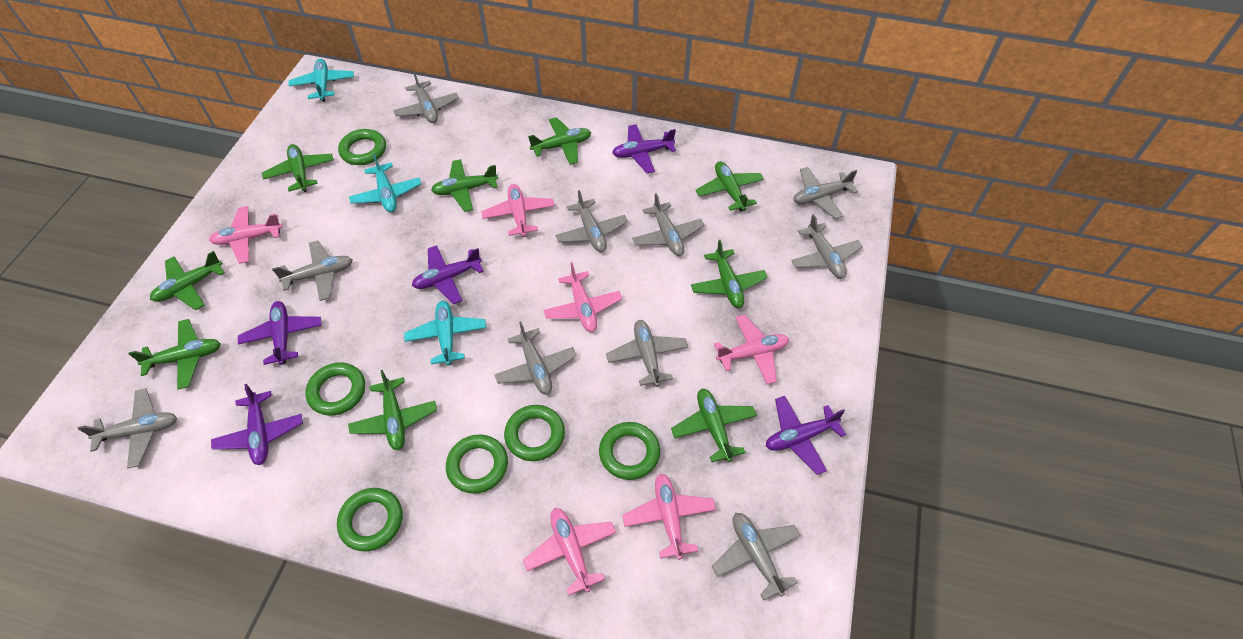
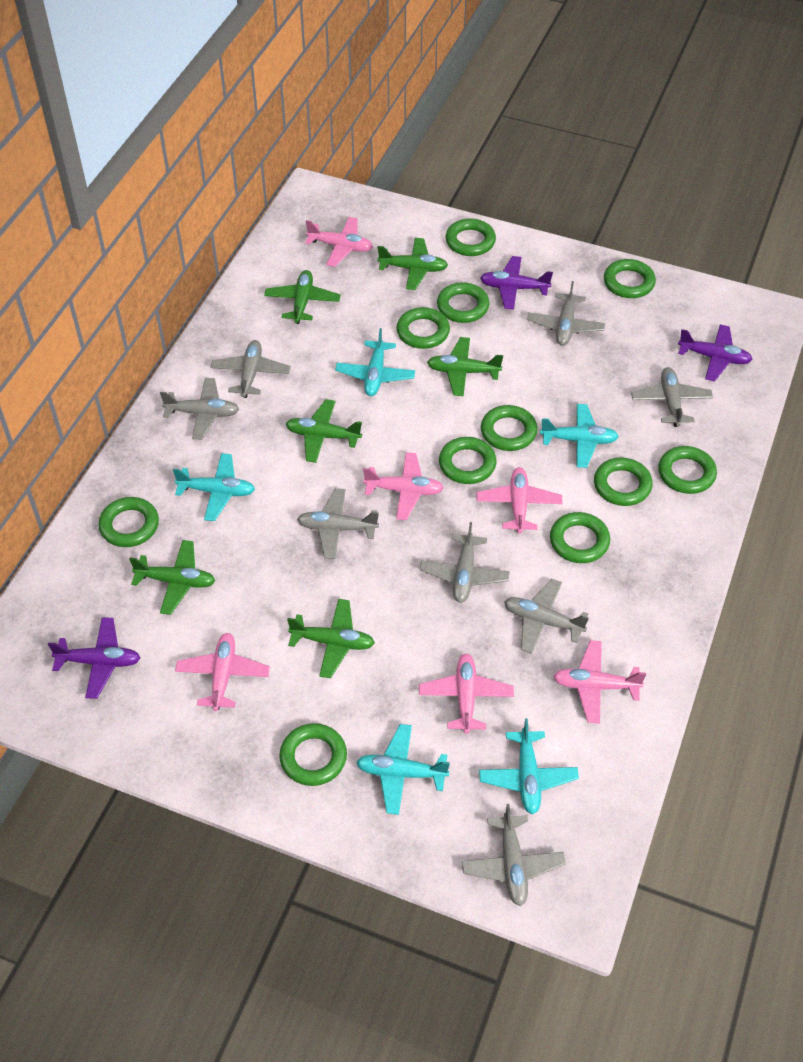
green plane: [129,319,221,390] [150,251,224,310] [262,144,334,192] [348,370,437,450] [431,159,498,212] [528,117,591,165] [671,389,757,462] [691,240,768,308] [695,161,764,212] = 9 -> [129,540,215,615] [264,270,341,324] [286,399,362,463] [287,599,375,678] [378,238,448,290] [427,337,503,396] = 6
green ring: [305,362,365,416] [337,488,403,551] [338,129,386,165] [446,434,508,494] [504,405,565,461] [599,422,660,480] = 6 -> [98,497,159,547] [279,723,347,786] [396,307,450,349] [437,282,489,323] [439,437,497,484] [445,218,496,256] [481,405,538,451] [550,512,610,563] [594,457,653,506] [604,259,656,298] [658,446,717,494] = 11
grey plane: [77,388,177,468] [272,241,353,301] [393,71,459,123] [494,321,577,395] [555,190,628,252] [606,320,688,387] [632,193,705,256] [712,513,801,600] [791,214,863,279] [794,167,858,219] = 10 -> [160,378,239,440] [210,340,291,398] [297,488,379,559] [420,522,510,603] [462,804,566,906] [504,579,589,654] [527,281,605,346] [631,367,713,427] = 8
purple plane: [211,384,303,465] [238,301,322,365] [412,245,484,304] [612,124,676,173] [766,396,846,475] = 5 -> [48,617,140,699] [480,256,553,309] [678,324,753,381] = 3
turquoise plane: [289,59,354,102] [349,154,421,213] [404,301,486,365] = 3 -> [173,453,255,521] [335,328,415,396] [356,724,450,815] [479,718,579,814] [540,404,619,468] = 5

